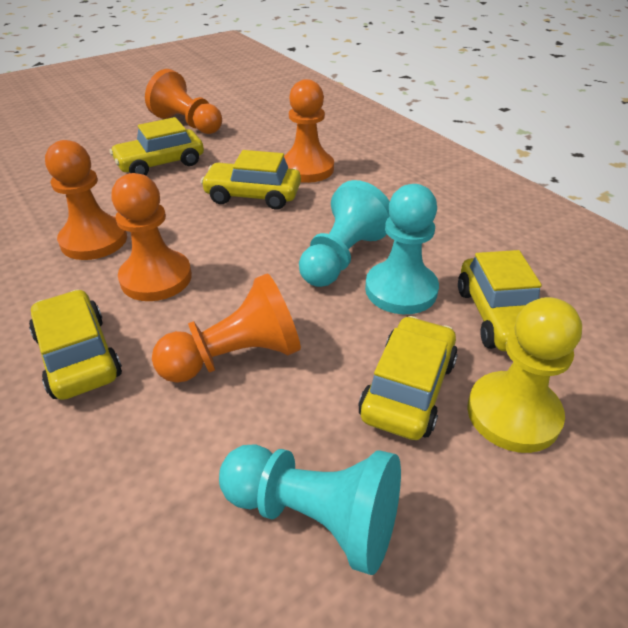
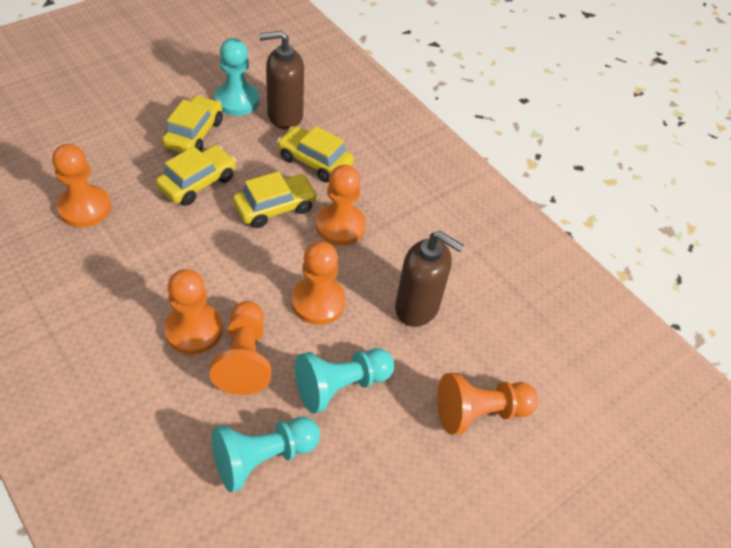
brown soap dispenser: none = 0 -> [259,30,304,129] [395,231,464,327] = 2
orange pawn: [45,140,127,260] [111,173,192,301] [145,69,222,134] [152,273,301,383] [284,79,334,183] = 5 -> [52,144,111,228] [164,269,223,355] [209,301,271,395] [292,241,346,325] [316,165,366,246] [437,373,538,435] = 6
yellow car: [29,289,122,400] [109,117,204,176] [201,150,301,210] [358,316,458,440] [458,250,542,352] = 5 -> [156,145,236,206] [162,95,223,153] [233,171,318,228] [277,126,354,182] = 4
yellow pawn: [467,297,582,453] = 1 -> none = 0

